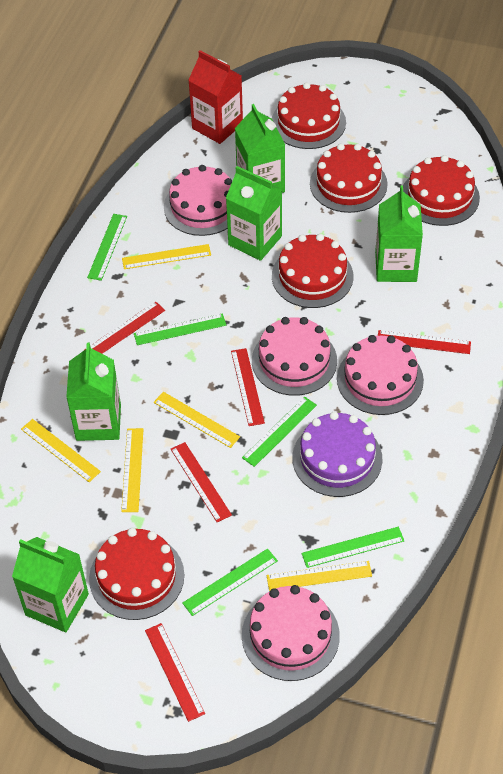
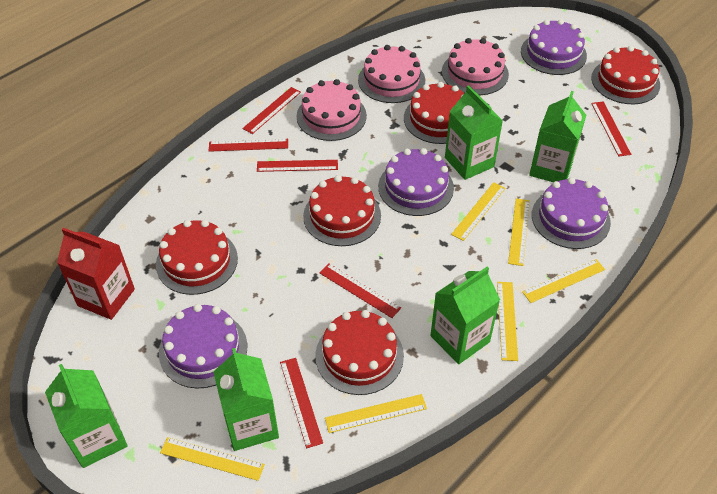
green ruler: [87,214,127,281] [134,313,226,345] [182,548,278,616] [242,397,317,467] [301,527,404,568] = 5 -> none = 0
pink cake: [164,165,232,236] [242,585,340,681] [252,317,337,396] [337,335,424,415] = 4 -> [297,79,367,141] [358,45,425,103] [442,38,509,95] = 3
purple cake: [292,412,383,497] = 1 -> [159,304,247,388] [378,148,454,216] [521,19,587,75] [532,177,611,249] = 4
red ruler: [84,301,165,354] [145,623,205,722] [171,442,232,522] [231,348,265,426] [378,330,471,354] = 5 -> [209,139,288,152] [242,87,301,134] [257,160,338,172] [280,358,323,448] [320,263,401,318] [591,101,631,156] = 6
yellow ruler: [21,419,101,482] [121,428,143,512] [122,244,211,269] [154,392,240,448] [267,561,372,591] = 5 -> [160,437,265,481] [325,394,427,433] [451,182,506,241] [497,282,518,361] [508,198,530,266] [522,259,605,303] = 6

